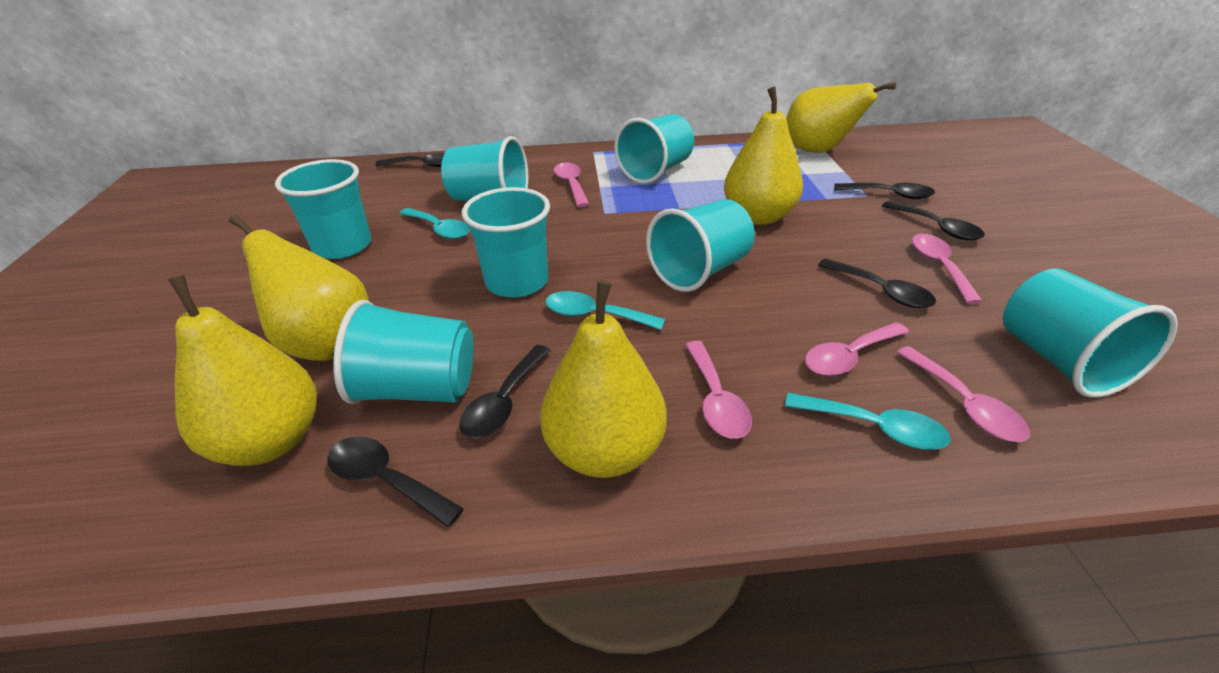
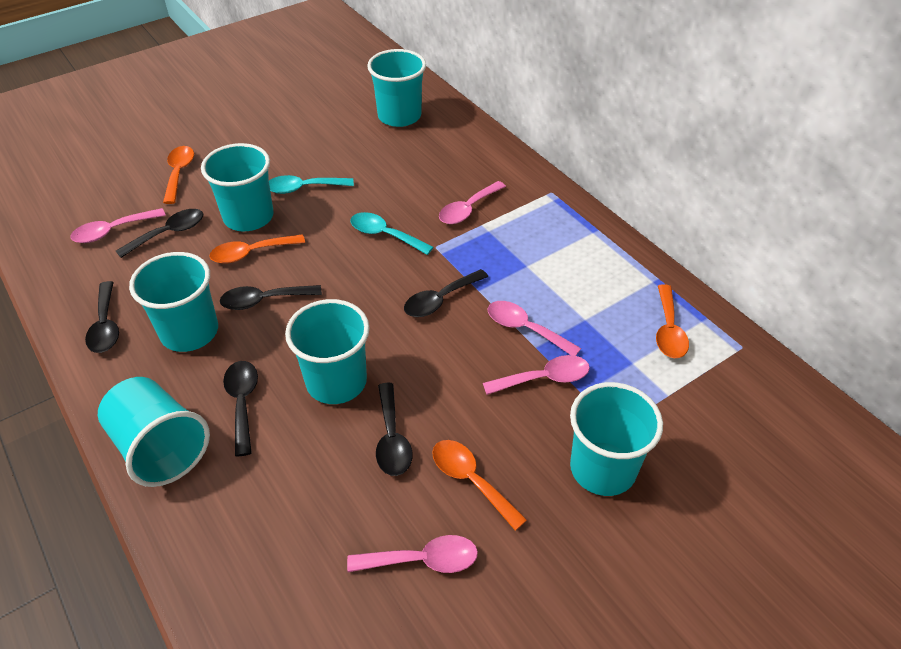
orange spoon: none = 0 -> [163,146,194,204] [209,234,305,264] [432,440,527,531] [656,284,689,358] = 4
turquoise cup: [275,159,371,259] [333,300,474,404] [441,136,529,201] [462,187,550,298] [614,114,694,184] [646,199,754,292] [1003,268,1178,397] = 7 -> [98,377,210,487] [129,252,218,352] [201,143,274,231] [285,299,370,404] [367,49,426,127] [570,382,663,496] = 6
turquoise spoon: [399,208,470,239] [545,291,665,330] [785,393,951,450] = 3 -> [269,175,354,194] [350,212,433,255] = 2
yellow pear: [168,275,317,466] [229,215,369,361] [540,281,667,478] [724,87,803,225] [786,82,896,153] = 5 -> none = 0

